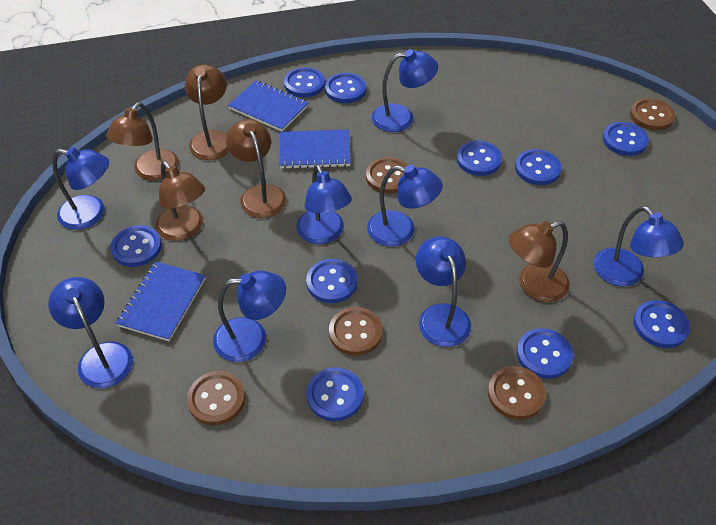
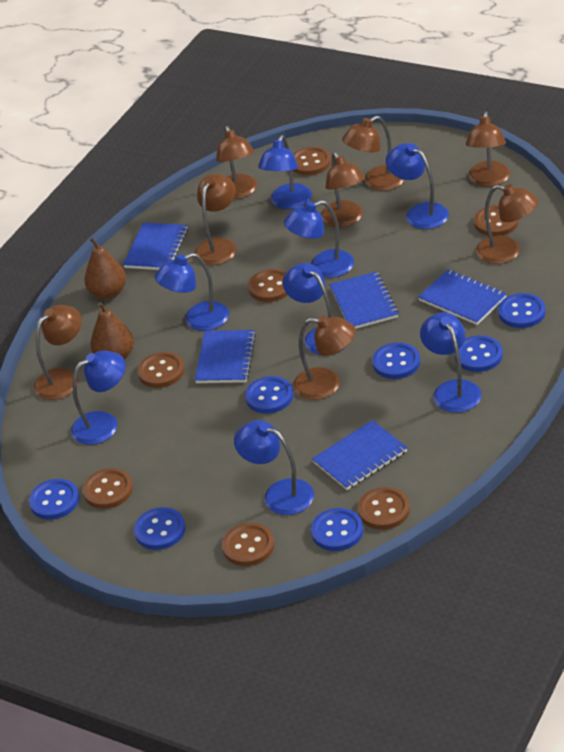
blue button: [110,225,162,267] [284,67,325,97] [306,259,357,303] [307,367,364,421] [325,73,366,103] [456,141,502,176] [515,149,562,185] [517,328,573,379] [603,122,649,156] [633,300,690,348] = 10 -> [29,479,79,520] [134,507,186,550] [245,376,293,414] [311,508,363,551] [372,343,420,379] [454,335,503,372] [498,293,546,328] = 7
blue notebook: [116,261,206,341] [228,80,309,132] [279,130,351,169] = 3 -> [123,222,188,270] [195,330,256,383] [312,420,408,490] [329,271,399,329] [418,270,507,325] = 5
brown button: [187,371,245,425] [329,307,383,356] [366,157,408,194] [488,366,546,420] [630,98,675,130] = 5 -> [83,468,133,509] [138,352,185,388] [222,523,275,566] [248,269,288,302] [293,147,331,175] [358,487,410,530] [474,205,519,236] = 7
brown lamp: [106,102,179,181] [155,161,205,241] [185,64,229,160] [226,119,286,218] [509,221,570,302] = 5 -> [34,305,82,400] [195,174,237,265] [216,126,257,199] [293,315,356,400] [321,152,365,227] [342,116,404,191] [466,112,510,187] [476,184,539,264] = 8
brown pear: none = 0 -> [84,238,126,299] [91,302,134,360] = 2

